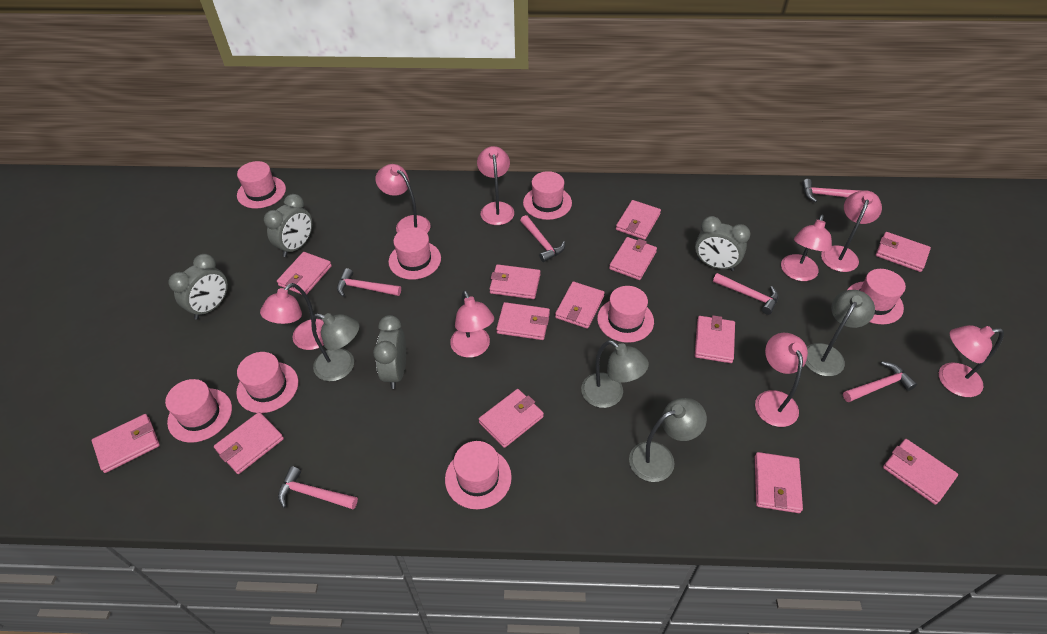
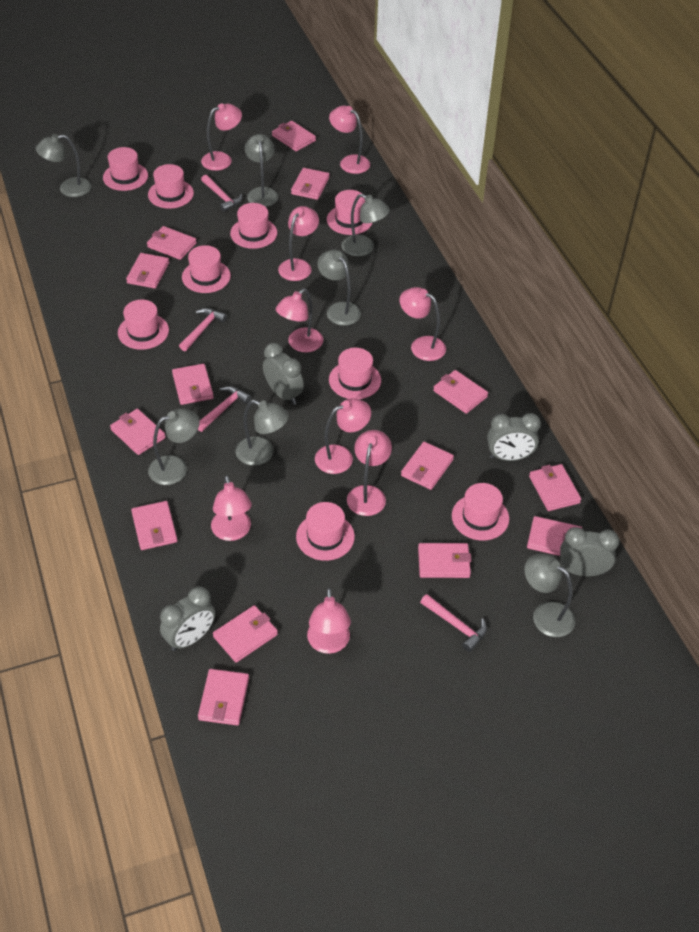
grey lamp: [311,313,359,381] [581,340,649,408] [629,398,707,482] [805,290,875,376] = 4 -> [36,134,91,197] [148,408,200,485] [236,400,289,466] [245,134,278,207] [317,249,361,326] [342,194,390,257] [524,554,575,637] = 7
pink hammer: [278,466,358,510] [337,268,401,297] [520,215,565,262] [713,273,778,315] [802,179,863,203] [843,361,917,402] = 6 -> [179,308,227,351] [198,386,251,432] [201,175,243,212] [420,594,487,652] = 4
pink hat: [165,379,232,443] [236,352,298,413] [237,161,286,209] [389,227,441,280] [445,441,512,509] [523,171,572,220] [597,286,654,343] [847,269,906,324] = 8 -> [103,147,148,191] [118,299,169,350] [148,164,194,209] [182,245,231,293] [230,203,277,249] [296,502,355,561] [327,190,372,235] [329,348,381,399] [452,483,509,540] = 9
pink lamp: [260,283,324,350] [375,164,431,233] [450,290,494,358] [477,146,514,225] [755,333,808,427] [781,215,832,281] [821,190,882,272] [939,325,1004,397] = 8 -> [201,103,242,171] [211,475,252,541] [275,289,323,352] [278,206,319,281] [307,588,351,654] [315,398,371,474] [329,106,370,174] [347,430,392,516] [400,287,446,361] = 9
pink wallet: [92,414,160,473] [214,412,284,474] [277,252,332,294] [479,389,544,448] [489,264,540,299] [496,302,550,340] [555,281,605,329] [609,237,657,280] [616,200,661,240] [695,315,735,363] [755,452,803,513] [876,232,931,272] [883,439,958,505] = 13 -> [110,409,166,455] [126,253,169,289] [131,501,177,550] [147,226,197,260] [172,364,214,405] [198,669,249,725] [213,605,278,663] [272,121,316,151] [291,168,330,200] [401,442,454,490] [418,543,472,578] [433,370,488,414] [527,516,582,556] [529,464,581,511] = 14

